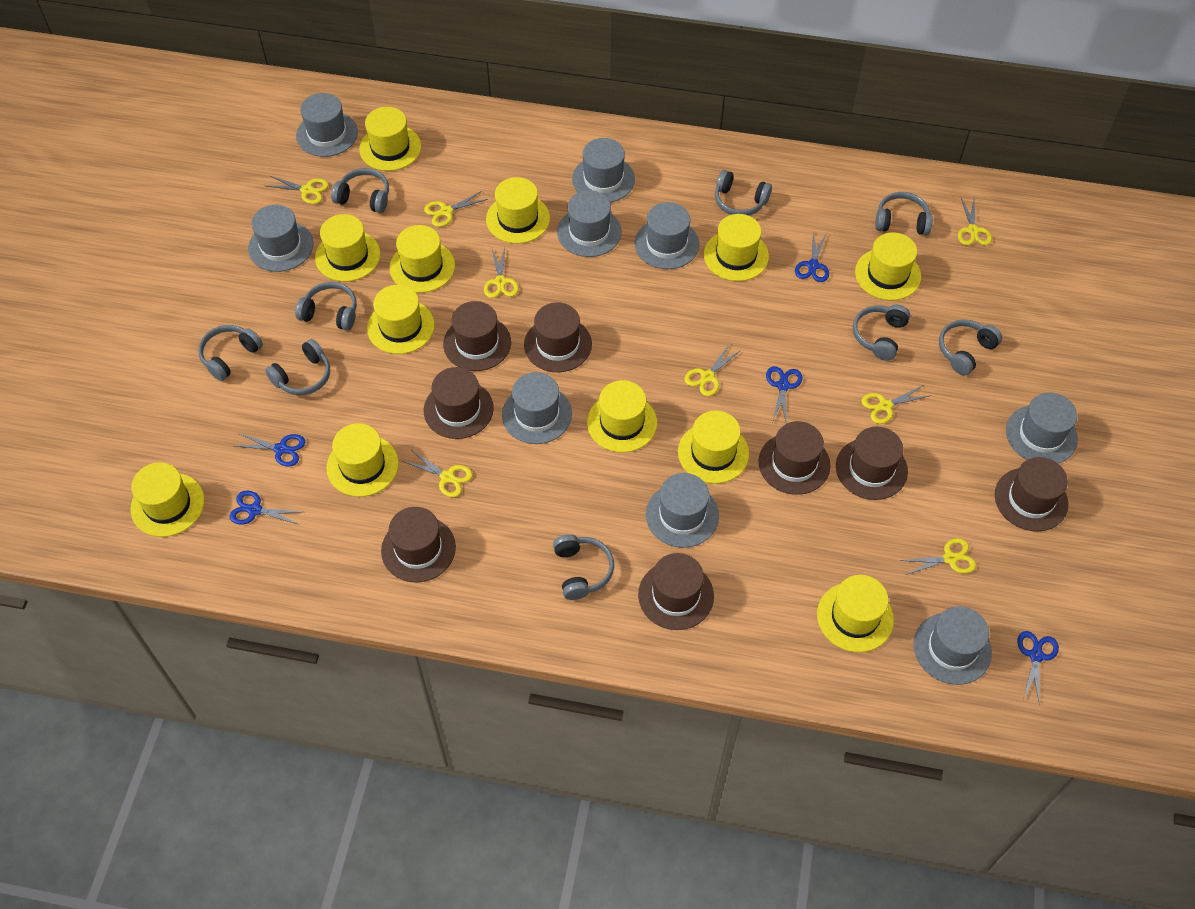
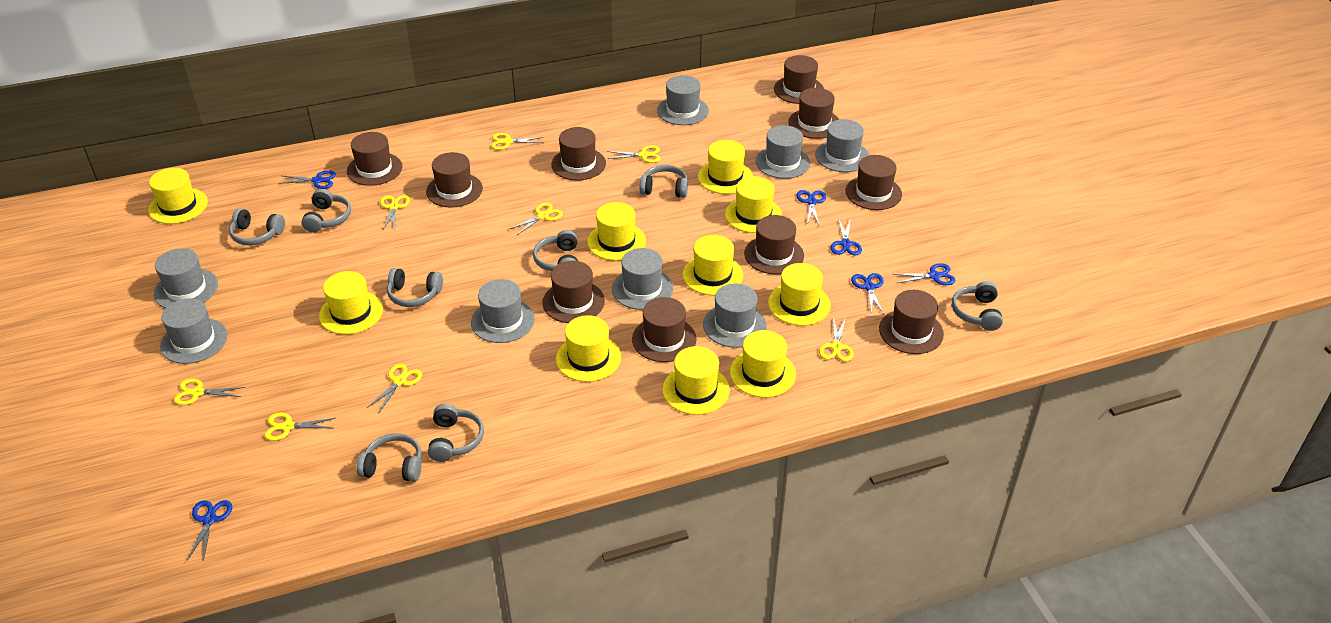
blue scissors: [229,491,301,525] [235,433,305,467] [766,366,802,424] [795,232,829,282] [1017,631,1059,706] = 5 -> [187,500,232,561] [279,170,336,189] [796,190,826,225] [830,218,862,255] [851,273,884,314] [894,263,956,285] = 6
brown hat: [381,507,456,582] [424,367,494,439] [443,301,511,371] [524,302,592,372] [638,553,714,630] [758,421,830,495] [836,426,908,500] [995,457,1068,531] = 8 -> [347,132,402,186] [426,152,483,208] [542,261,605,323] [551,127,606,180] [632,297,697,362] [744,215,804,274] [774,55,824,104] [788,88,839,139] [846,155,902,210] [879,290,944,354] = 10
grey hat: [248,205,313,272] [296,93,358,157] [502,372,572,444] [557,190,622,257] [572,138,635,203] [635,202,699,269] [646,473,719,548] [914,606,992,685] [1006,393,1078,463] = 9 -> [154,248,218,308] [160,299,227,364] [471,279,535,343] [612,248,673,310] [657,75,709,125] [703,283,767,348] [756,125,810,179] [815,119,869,172] = 8
grey headphones: [198,325,263,381] [265,339,330,395] [295,282,357,331] [331,168,389,213] [553,534,614,600] [715,170,772,216] [853,305,910,361] [875,192,933,235] [939,320,1002,375] = 9 -> [229,209,285,245] [301,189,351,233] [356,433,422,482] [387,268,443,307] [428,404,484,462] [533,230,578,271] [639,165,688,198] [952,281,1003,331] = 8
yellow hat: [130,462,205,537] [315,214,380,282] [326,423,399,497] [359,107,421,171] [367,285,435,354] [389,225,455,293] [486,177,550,244] [587,380,657,452] [678,411,749,484] [704,214,769,281] [817,575,894,652] [855,232,921,300] = 12 -> [148,168,208,224] [319,271,383,334] [556,315,621,382] [587,202,646,261] [662,346,730,415] [682,235,743,295] [698,140,753,194] [725,176,782,233] [730,330,796,398] [768,263,831,326] = 10

